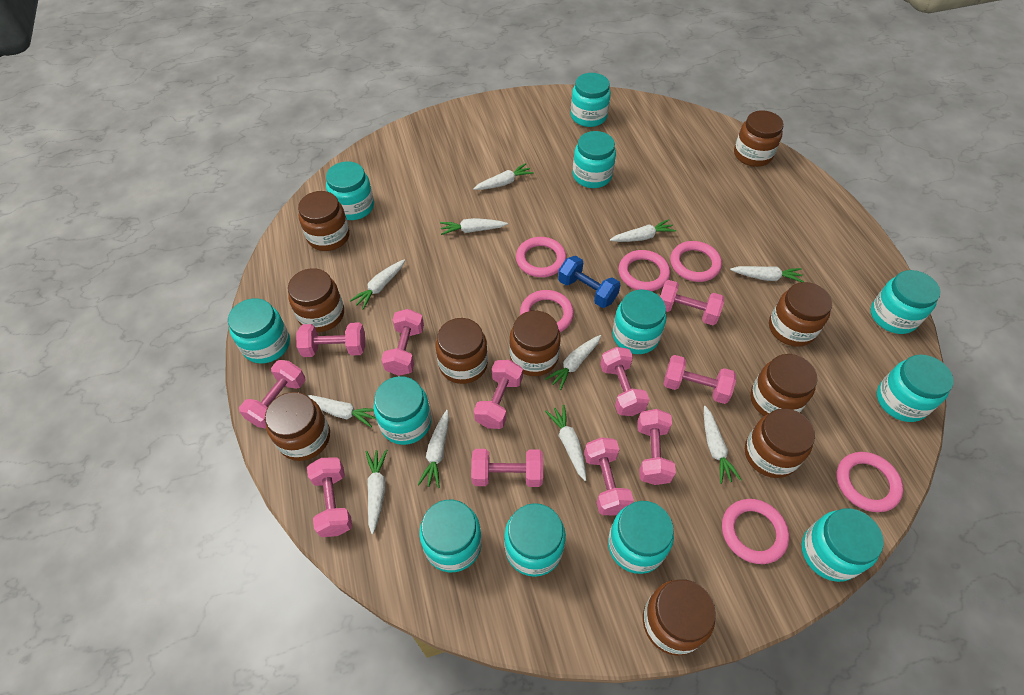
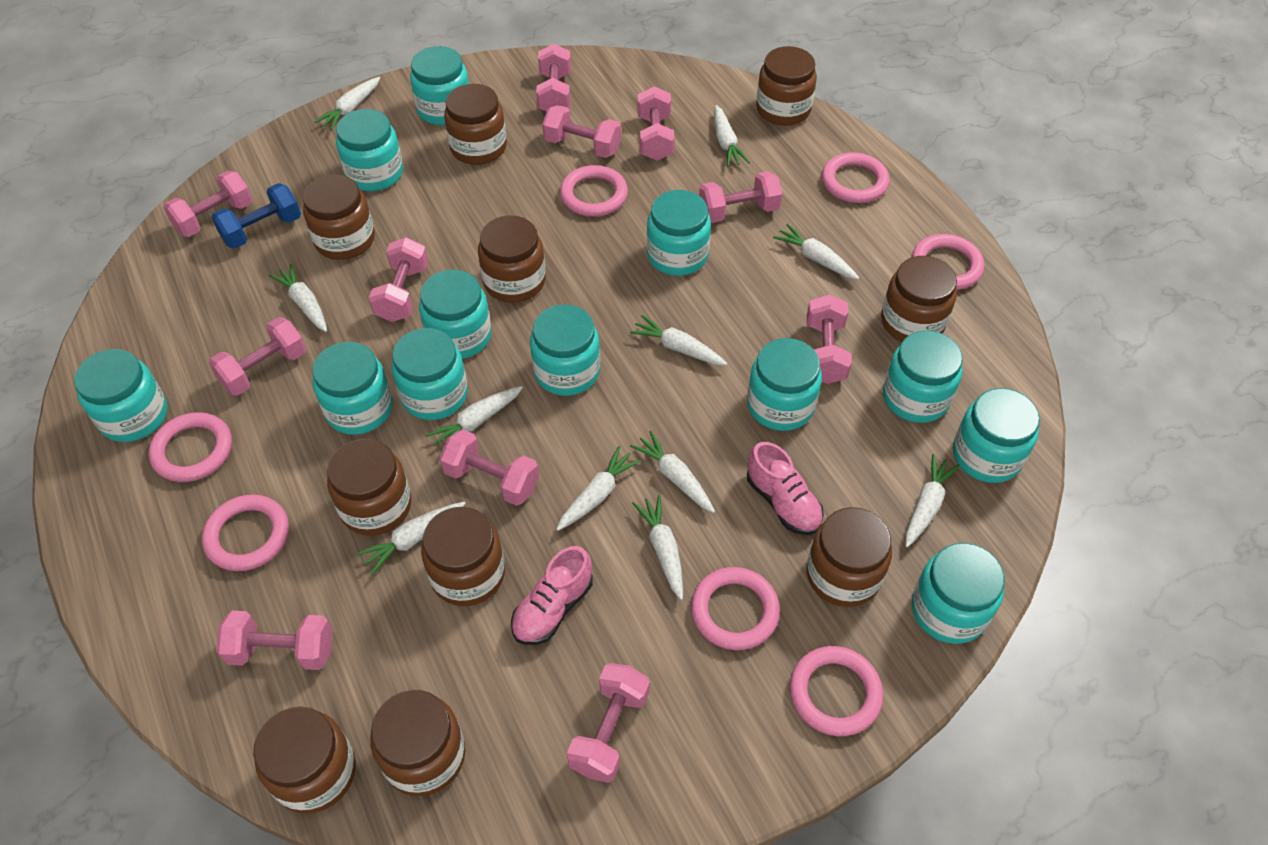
pink ring: [516,237,566,277] [520,290,574,332] [619,250,670,291] [670,241,722,282] [722,499,789,564] [837,452,903,512] = 6 -> [149,412,232,482] [202,494,289,571] [560,165,628,217] [691,567,780,650] [790,646,883,736] [822,152,889,203] [912,234,984,290] = 7
pink shoe: none = 0 -> [511,546,593,645] [747,442,824,535] = 2

